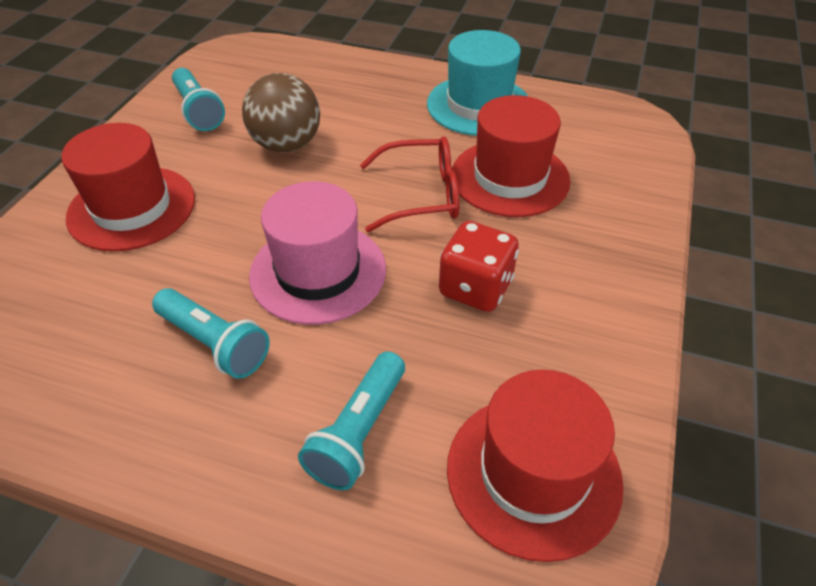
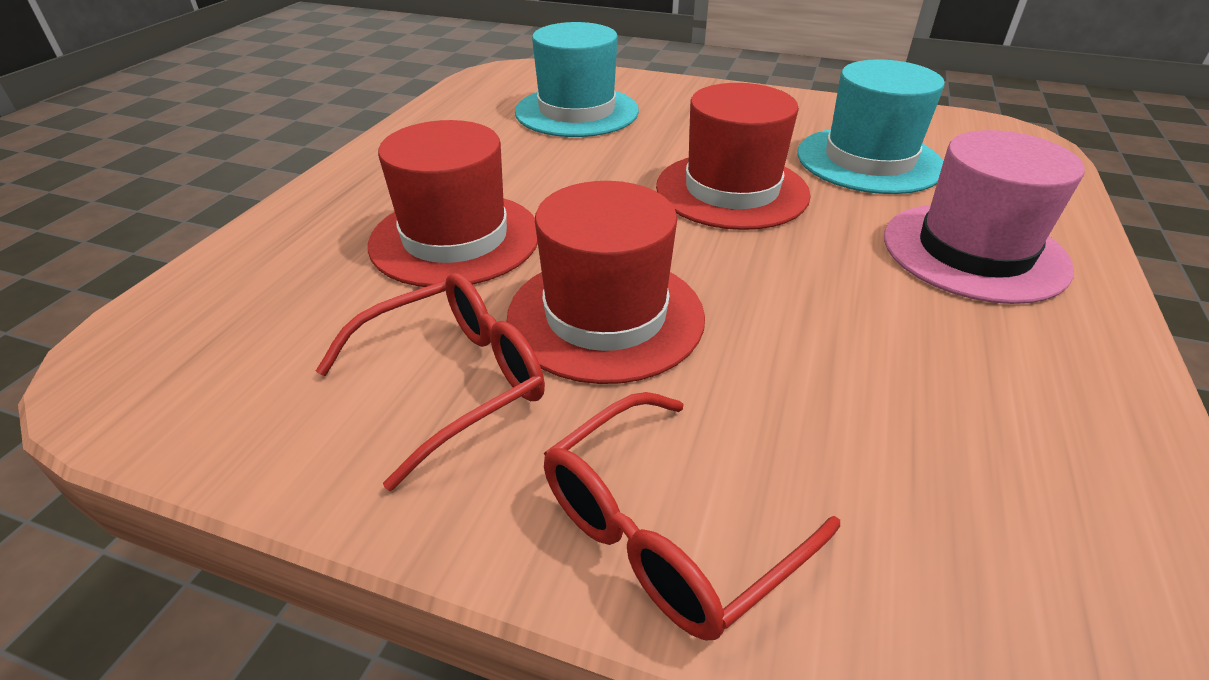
brown ball: [242,73,320,153] = 1 -> none = 0
red dice: [439,221,519,312] = 1 -> none = 0
red glasses: [360,136,460,232] = 1 -> [316,273,545,491] [544,392,840,640] = 2
turquoise flashlight: [152,288,270,379] [172,68,225,131] [298,351,405,491] = 3 -> none = 0
turquoise hat: [427,30,529,136] = 1 -> [515,22,639,137] [797,59,945,194] = 2

